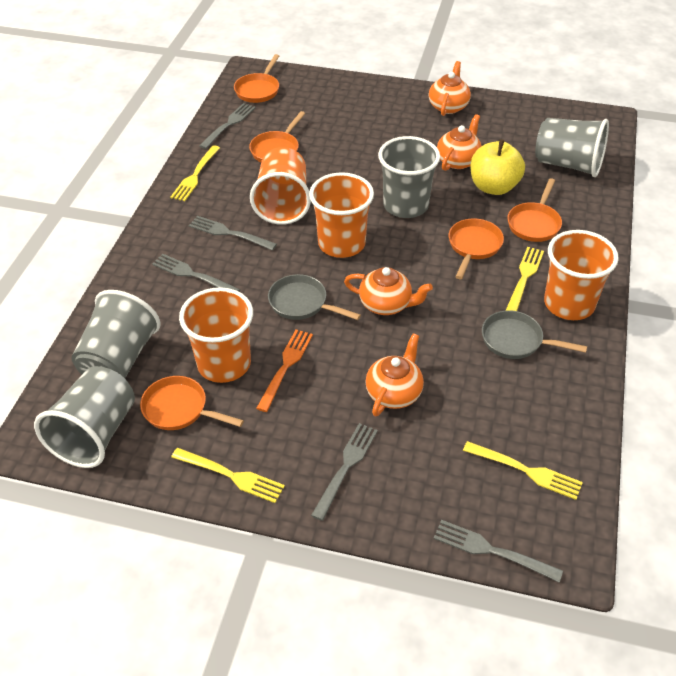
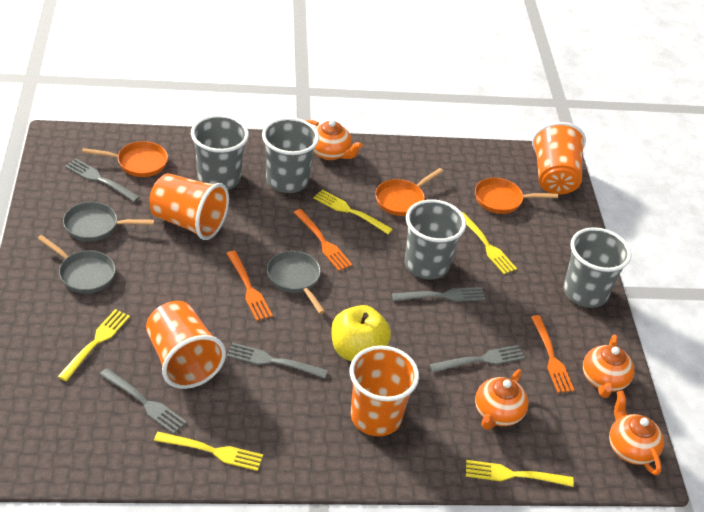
grey pan: [268,274,361,320] [482,310,587,359] = 2 -> [37,235,116,294] [63,202,155,242] [267,251,325,314] = 3
orange fork: [256,330,313,412] = 1 -> [226,251,273,321] [293,209,352,271] [531,315,574,393] = 3
orange pan: [140,376,244,430] [234,54,279,103] [249,111,305,162] [449,218,504,279] [507,178,562,242] = 5 -> [82,141,168,177] [375,168,444,216] [475,178,558,214] = 3
yellow fork: [170,145,220,201] [171,448,285,503] [463,441,583,500] [505,247,544,311] = 4 -> [58,309,130,381] [154,432,263,471] [313,189,393,234] [462,212,517,274] [466,460,574,487] = 5

